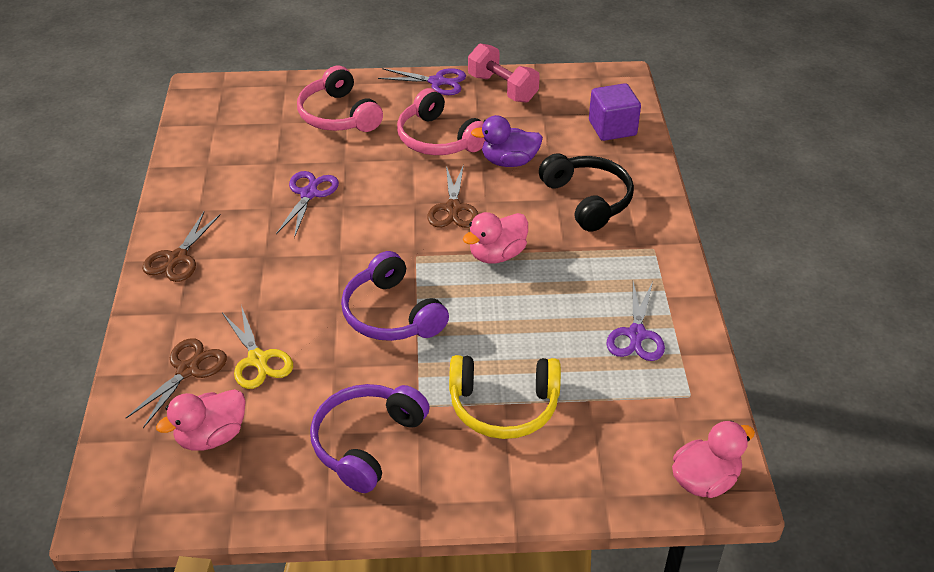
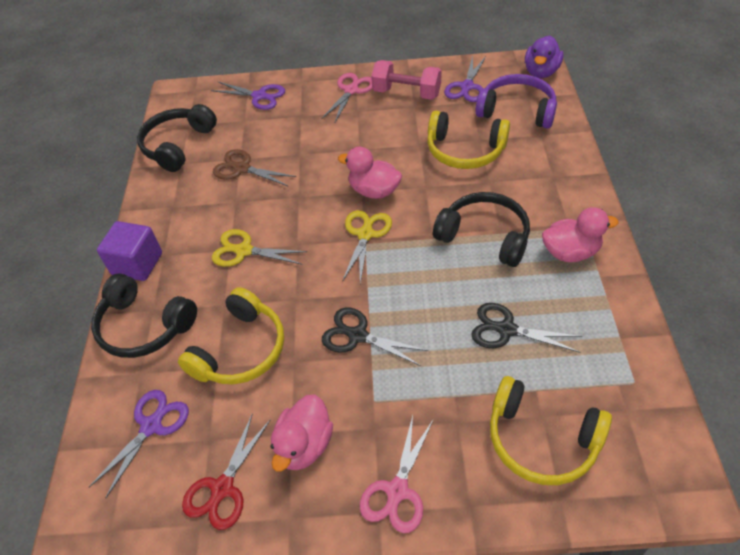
black headphones: [539,153,634,232] = 1 -> [91,274,197,358] [137,104,217,172] [433,192,530,267] = 3
black scissors: none = 0 -> [322,307,428,366] [471,303,583,353] = 2
brown scissors: [126,338,227,428] [142,212,221,282] [427,164,478,228] = 3 -> [213,149,296,187] = 1
pink headphones: [297,65,383,132] [397,88,486,155] = 2 -> none = 0
pink scissors: none = 0 -> [321,73,372,122] [360,416,433,533] = 2
purple headphones: [310,384,430,493] [341,251,449,341] = 2 -> [475,74,557,129] = 1
red scissors: none = 0 -> [182,413,271,530] = 1
yellow headphones: [449,355,561,439] = 1 -> [178,287,284,384] [427,111,510,169] [490,376,612,485] = 3
yellow scissors: [222,305,293,389] = 1 -> [212,229,307,267] [342,210,392,283] = 2

